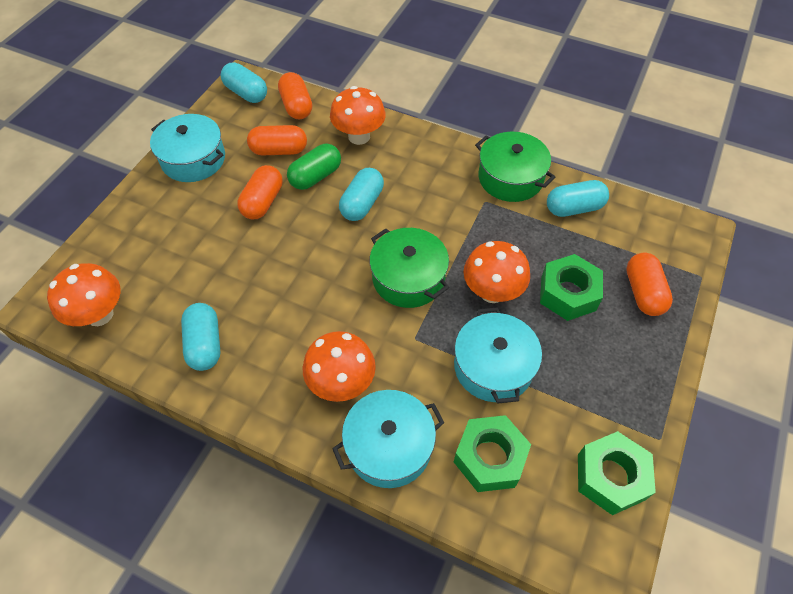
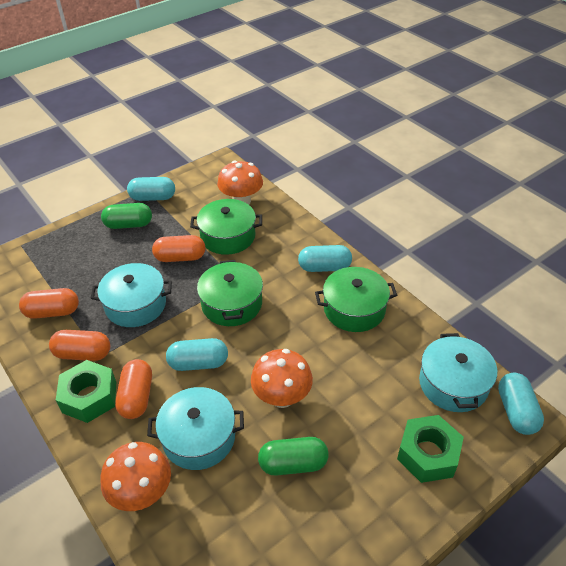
green capsule: [287,144,341,190] = 1 -> [101,203,152,229] [258,437,328,476] = 2
green nut: [454,415,531,492] [540,254,603,321] [578,431,656,515] = 3 -> [56,360,116,423] [397,415,464,483] = 2
green pot: [369,228,449,308] [475,132,555,202] = 2 -> [190,199,262,255] [197,260,263,326] [315,267,397,332] = 3
orange mushroom: [47,263,121,326] [303,331,376,402] [330,86,386,145] [463,241,530,303] = 4 -> [100,442,171,511] [217,160,263,205] [251,349,313,408] = 3

